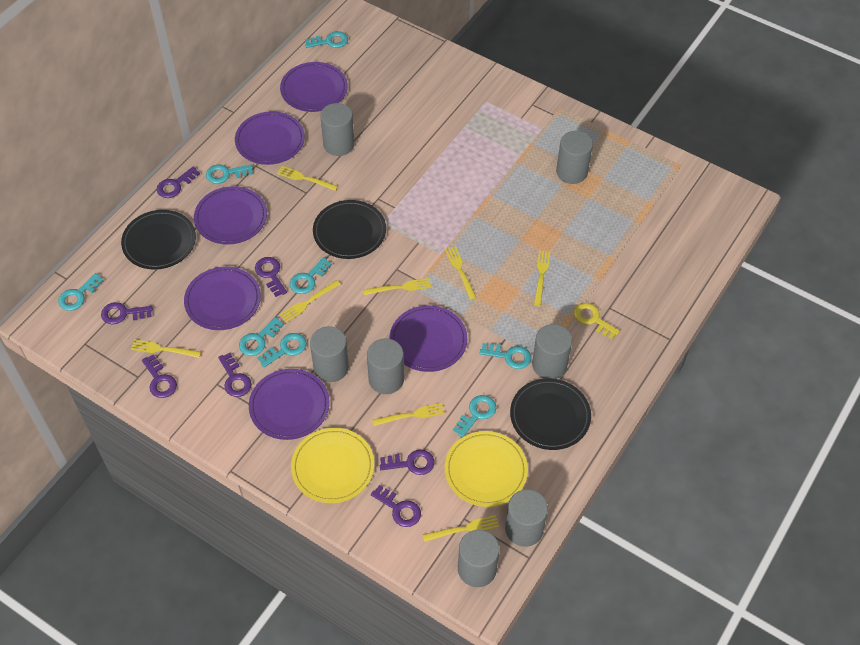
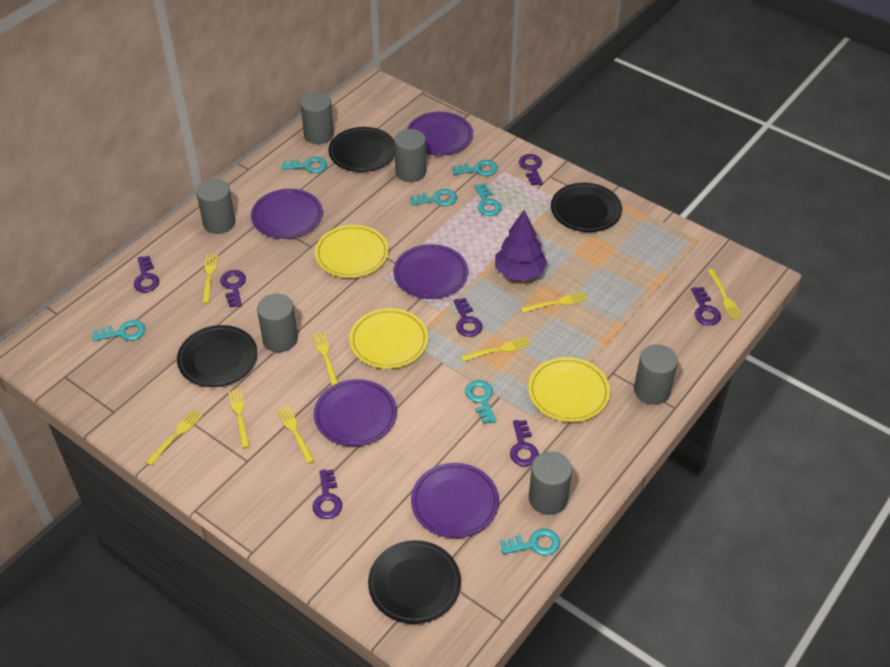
black plate: [121,210,196,270] [313,200,386,259] [510,378,591,450] = 3 -> [177,325,257,387] [328,127,395,172] [368,540,461,624] [551,183,622,232] = 4
grey cylinder: [310,326,349,382] [320,103,355,156] [367,338,404,394] [458,530,500,587] [505,489,548,547] [532,324,572,379] [556,131,593,184] = 7 -> [196,179,235,234] [257,294,298,352] [300,92,334,144] [394,129,426,182] [529,451,572,515] [634,344,678,405] = 6
purple plate: [184,267,261,330] [194,186,267,245] [235,111,305,165] [249,369,330,440] [280,62,348,112] [390,305,467,372] = 6 -> [251,189,323,239] [314,379,397,446] [393,244,468,299] [407,112,473,156] [411,463,499,538] = 5
purple tree: none = 0 -> [495,210,547,281] = 1
turquoise key: [58,273,104,311] [206,164,253,184] [239,317,284,356] [258,333,307,367] [290,257,332,294] [305,31,348,48] [453,395,496,437] [479,343,531,369] = 8 -> [93,320,145,341] [281,157,327,173] [410,189,457,206] [452,160,498,176] [465,380,497,424] [474,183,502,216] [501,529,560,556] = 7
yellow key: [574,303,620,339] = 1 -> none = 0
yellow plate: [291,428,374,503] [445,431,528,507] = 2 -> [315,225,389,278] [349,308,428,369] [528,357,610,422] = 3

